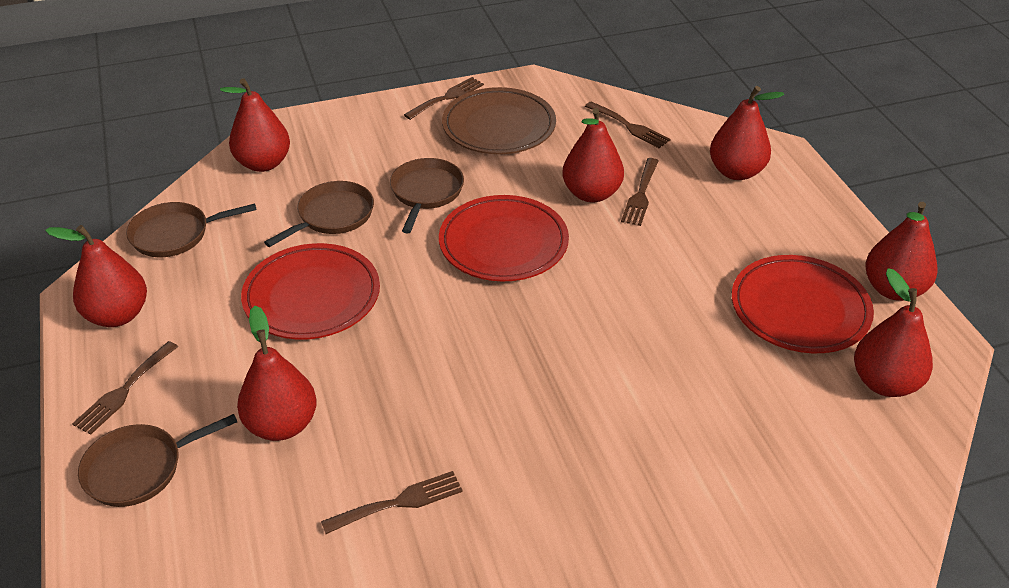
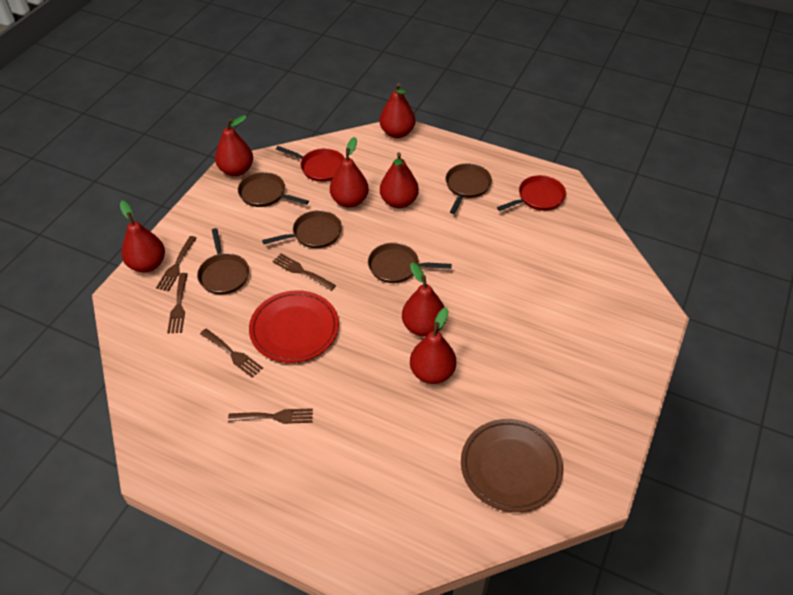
brown pan: [78,414,237,507] [126,202,257,257] [264,181,374,247] [390,158,464,233] = 4 -> [197,228,249,295] [238,172,309,207] [262,210,342,248] [368,243,452,283] [446,163,492,214] = 5
red pan: none = 0 -> [276,146,345,182] [497,175,566,211] = 2
red plate: [241,243,380,340] [439,195,569,282] [732,255,874,353] = 3 -> [249,290,339,363] = 1

